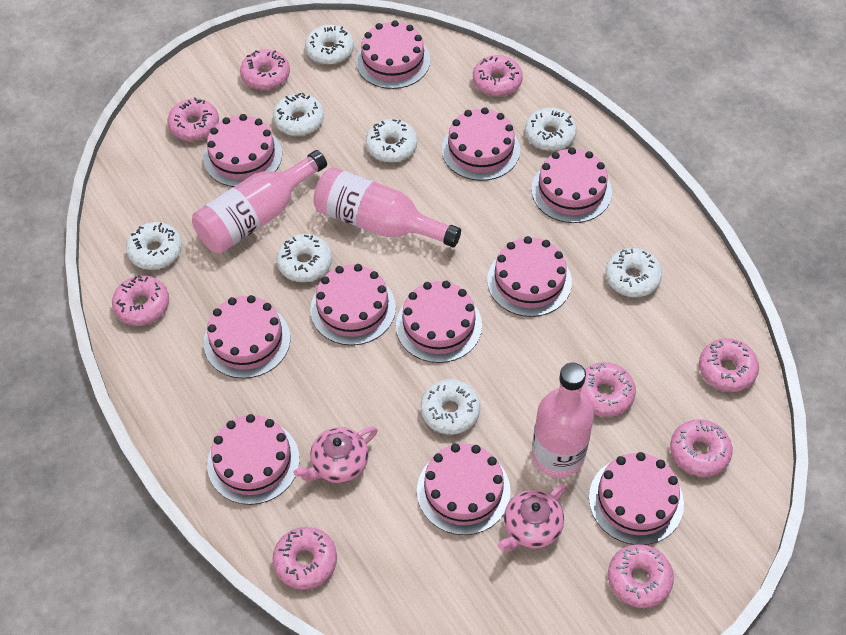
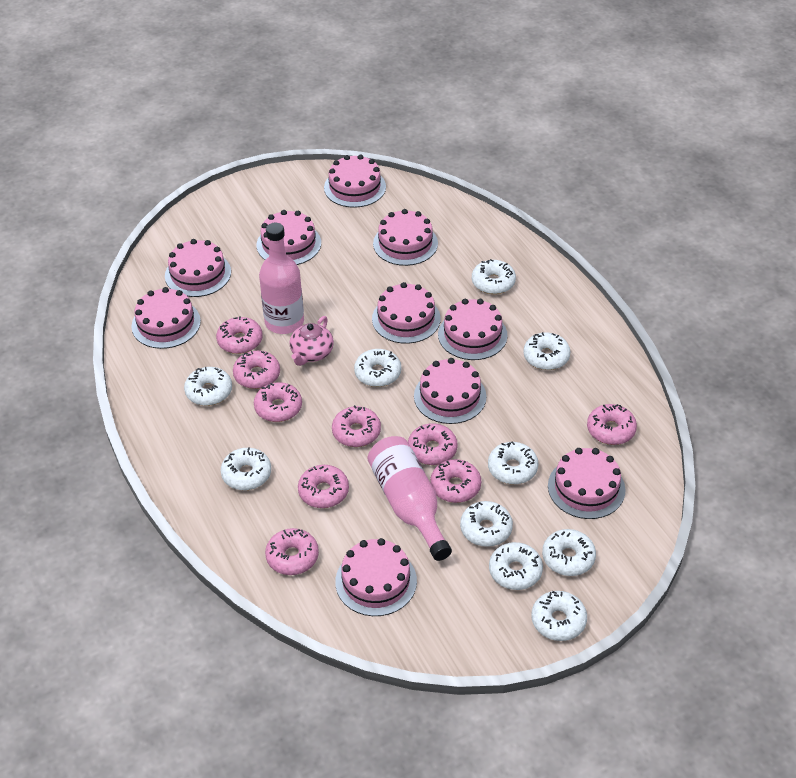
pink bottle: [192,150,327,254] [313,167,461,247] [532,362,594,477] = 3 -> [259,223,304,334] [368,436,452,561] = 2
pink cake: [204,114,282,187] [204,295,290,379] [207,414,300,505] [310,264,396,345] [356,20,430,89] [396,281,482,363] [417,443,511,535] [442,107,520,181] [487,236,572,317] [531,147,612,223] [589,452,684,545] = 11 -> [131,287,201,349] [165,239,231,297] [256,210,321,265] [324,154,386,208] [335,538,417,616] [372,282,441,344] [373,209,438,266] [414,358,486,424] [438,299,508,360] [548,448,625,519] = 10
pink teapot: [293,426,378,483] [498,484,566,552] = 2 -> [289,316,334,366] = 1
white donut: [126,222,182,270] [273,93,324,136] [276,234,332,282] [305,25,354,65] [366,119,418,163] [421,379,480,434] [525,108,577,151] [606,248,662,297] = 8 -> [184,367,232,406] [221,447,271,490] [354,349,401,387] [460,501,513,547] [472,259,516,294] [488,441,538,484] [489,542,543,590] [523,332,571,370] [531,591,587,641] [542,529,596,576] = 10

